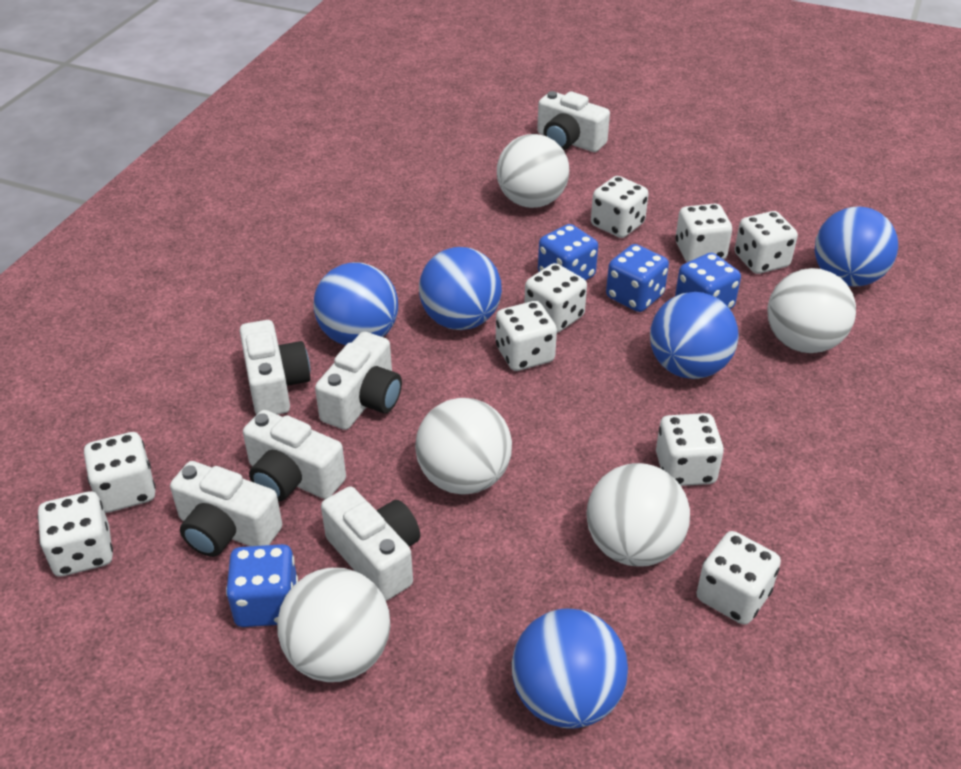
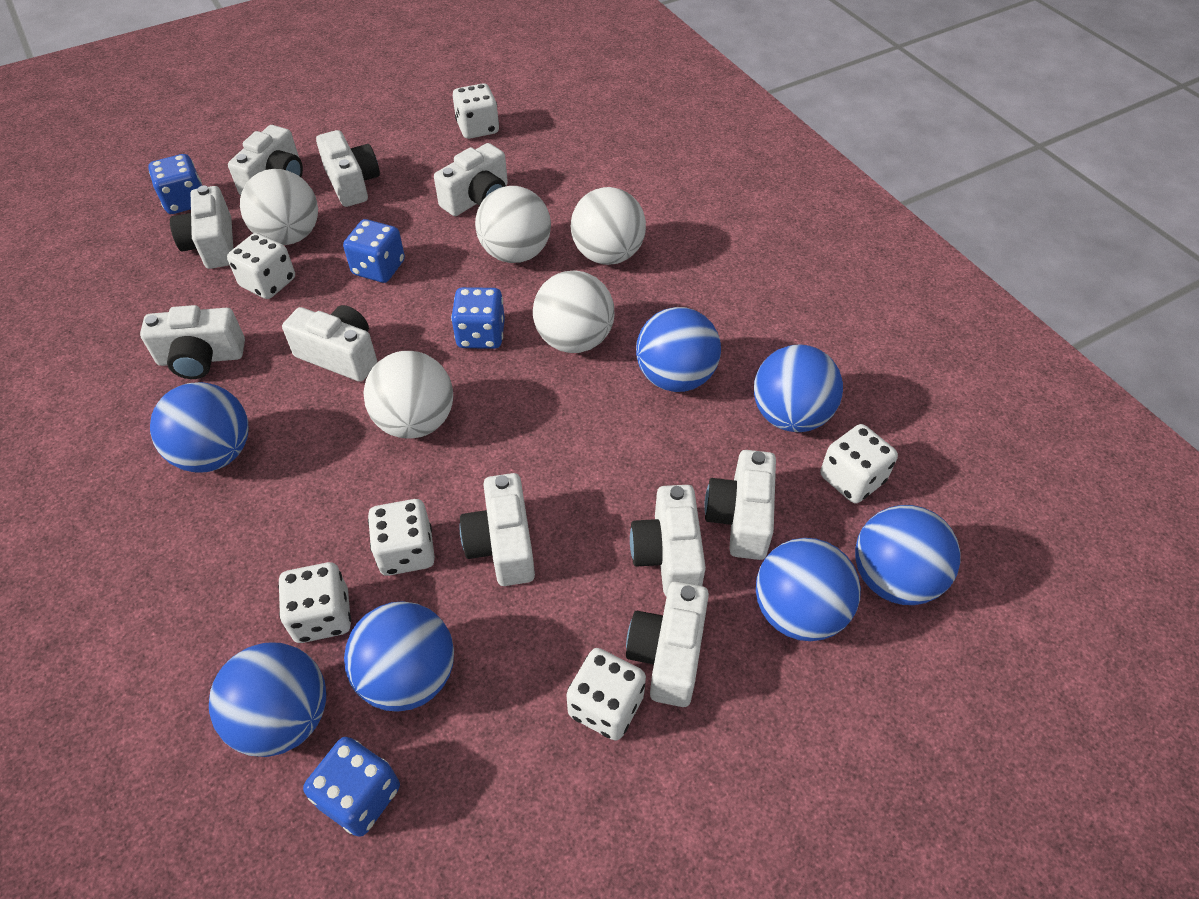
blue ball: [313,262,398,345] [419,247,502,330] [512,609,628,729] [650,292,739,379] [815,207,898,286] = 5 -> [150,382,248,473] [209,643,326,757] [344,601,454,712] [636,307,721,392] [754,345,843,432] [756,538,861,641] [855,505,960,605] = 7
white camera: [170,461,282,557] [240,320,311,415] [243,410,346,502] [315,332,402,430] [321,486,420,601] [537,91,610,152] = 6 -> [140,305,245,379] [170,186,233,269] [228,125,303,195] [282,305,377,382] [316,130,380,207] [434,143,508,216] [460,473,535,586] [626,581,709,707] [630,485,706,597] [704,450,776,560] = 10
white dice: [38,491,113,577] [84,432,156,513] [496,301,557,371] [524,263,587,333] [591,176,649,238] [656,413,724,486] [675,204,732,262] [696,531,781,625] [735,211,798,274] = 9 -> [227,233,295,299] [278,562,351,643] [368,499,435,576] [453,83,499,139] [566,648,646,741] [820,424,898,503] = 6

